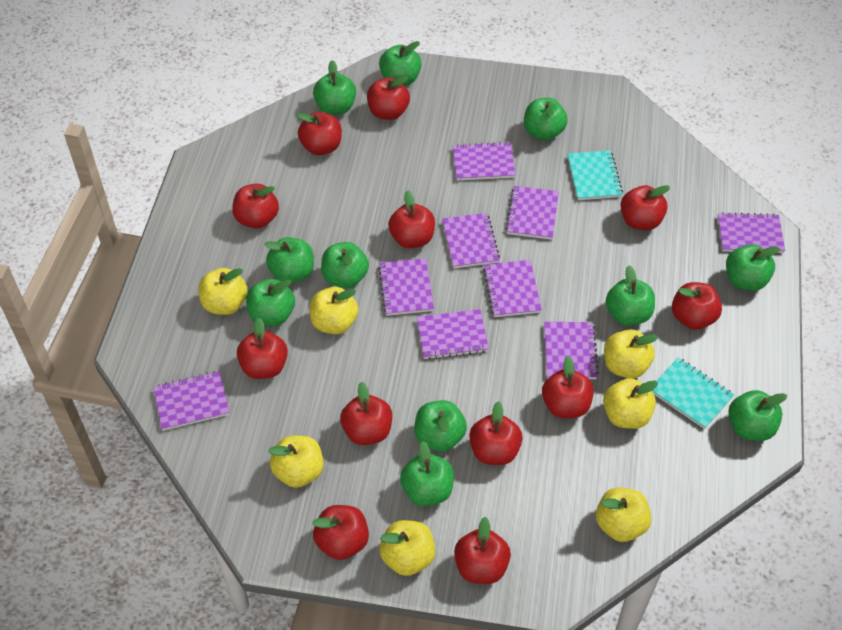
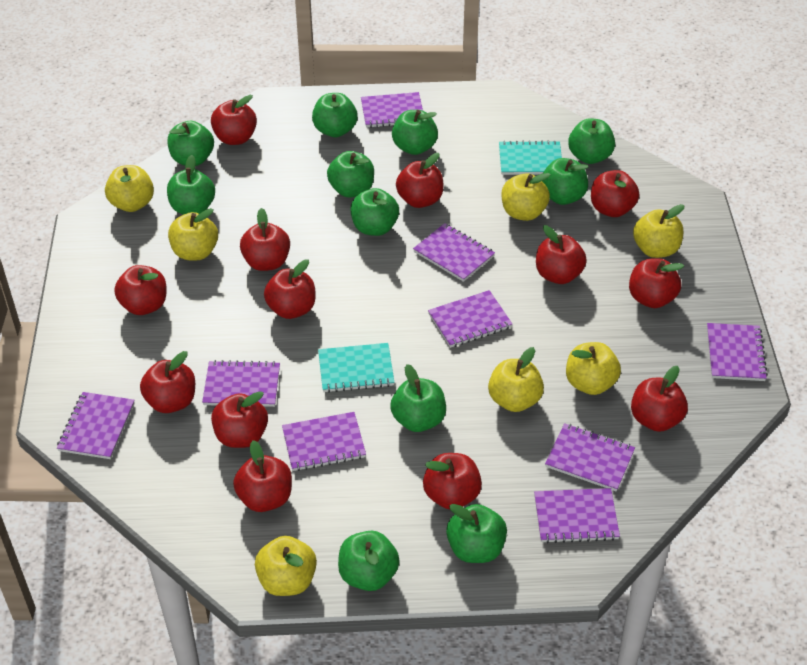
red apple: [232,184,279,229] [237,317,288,379] [297,112,342,155] [312,505,369,560] [340,382,392,445] [367,76,410,120] [388,190,435,248] [454,517,511,584] [469,401,523,465] [542,356,594,418] [620,185,670,230] [672,282,722,330] = 12 -> [114,265,167,315] [140,351,195,413] [211,95,257,145] [211,391,268,448] [233,440,292,512] [240,208,290,271] [264,259,316,319] [396,153,444,208] [423,453,482,509] [536,225,587,284] [591,170,639,217] [629,258,684,308] [631,366,688,432] = 13

